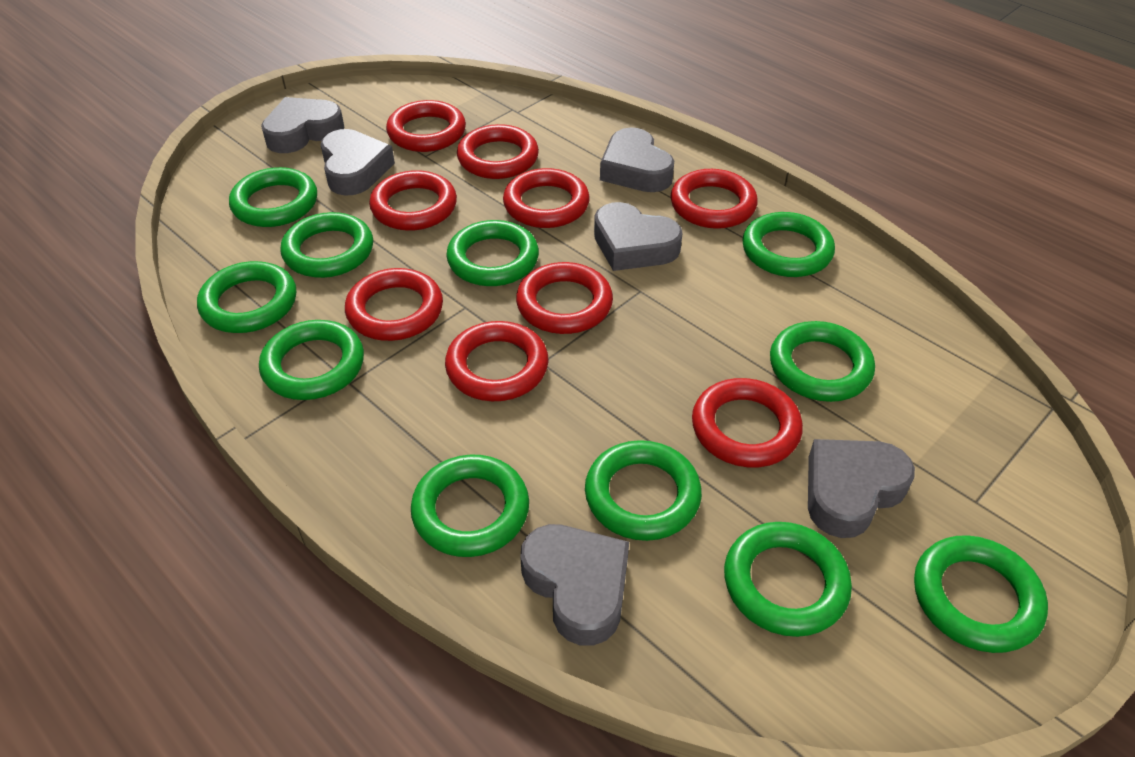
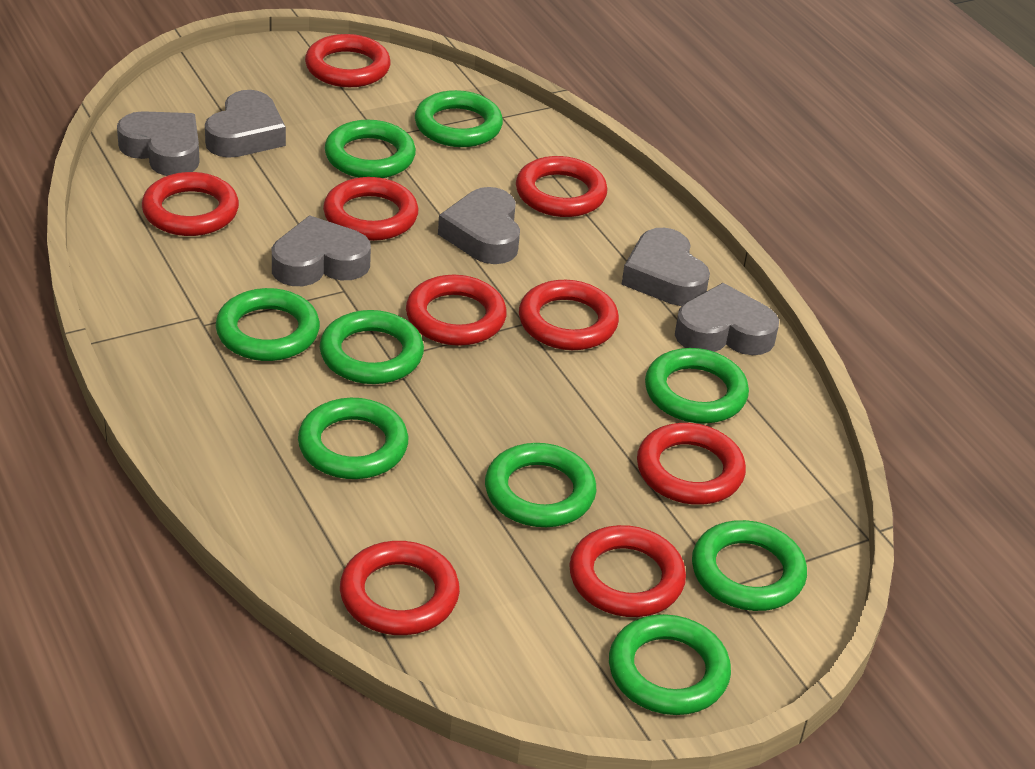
green ring: [197,261,296,333] [229,167,317,227] [259,320,364,400] [280,212,373,278] [411,455,529,557] [446,220,539,286] [585,440,702,541] [724,522,852,637] [742,212,835,277] [770,321,875,402] [914,535,1048,653] = 11 -> [216,288,320,361] [298,398,408,479] [320,310,424,384] [325,120,416,178] [415,90,503,147] [485,443,596,527] [609,614,731,715] [645,348,749,424] [692,520,807,611] = 9

